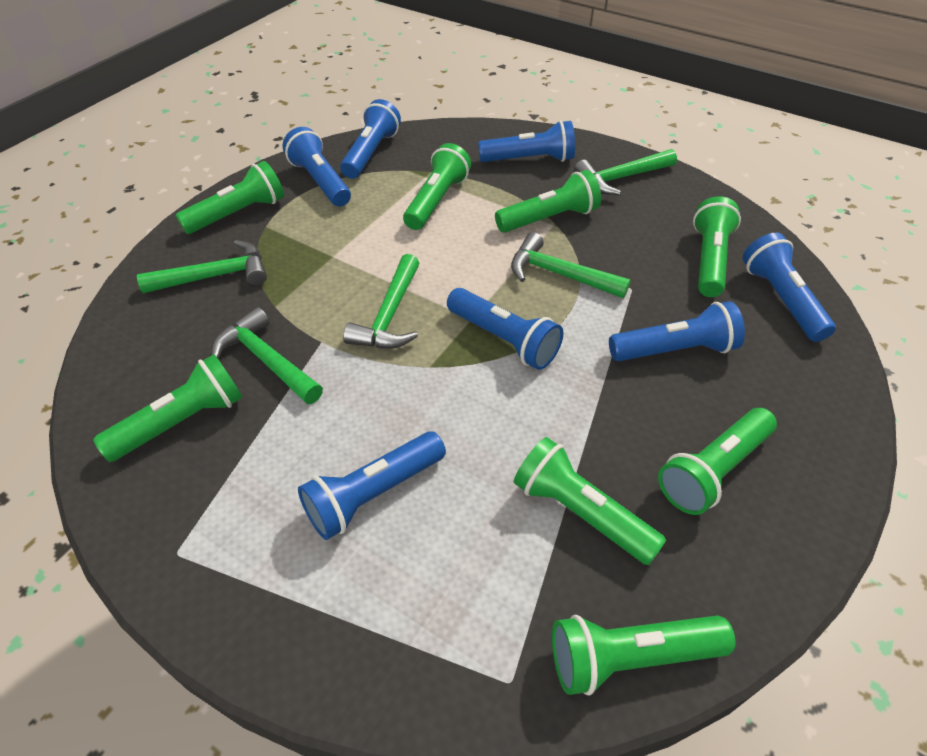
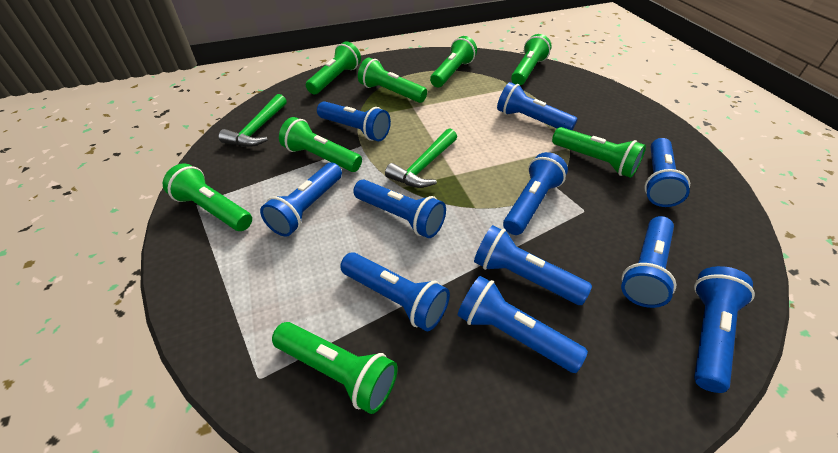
blue flashlight: [283,127,351,207] [298,431,446,540] [340,99,401,179] [447,288,563,370] [478,120,575,162] [609,301,745,361] [743,233,836,342] = 7 -> [260,163,342,237] [317,101,391,141] [340,252,450,331] [353,180,446,238] [457,276,588,373] [474,225,592,305] [497,82,578,130] [503,152,568,235] [621,216,676,308] [645,138,690,207] [694,266,755,393] = 11
green hammer: [137,240,267,293] [212,307,323,405] [343,254,419,349] [511,232,631,298] [574,149,677,195] = 5 -> [219,94,287,147] [385,128,457,188] = 2

